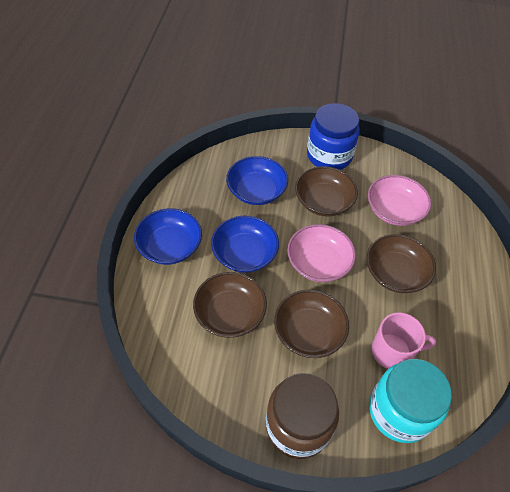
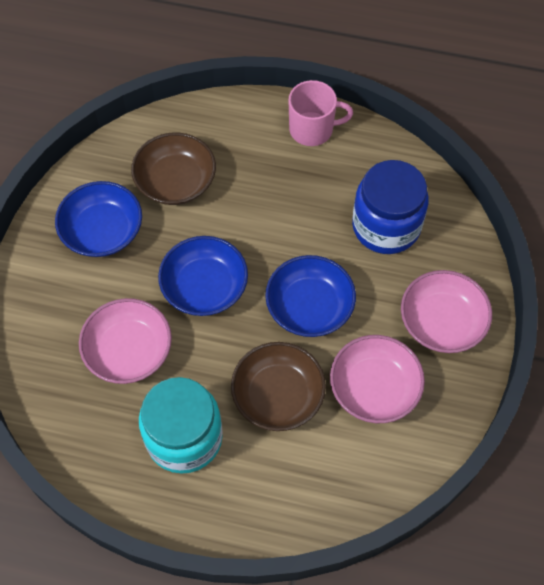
brown bowl: [193,272,267,338] [274,290,349,358] [295,166,358,216] [366,234,436,293] = 4 -> [131,132,216,205] [231,342,326,431] = 2
brown jar: [266,373,339,459] = 1 -> none = 0
pink bowl: [287,224,356,282] [368,175,431,226] = 2 -> [79,298,172,384] [330,335,425,423] [401,270,492,353] = 3

